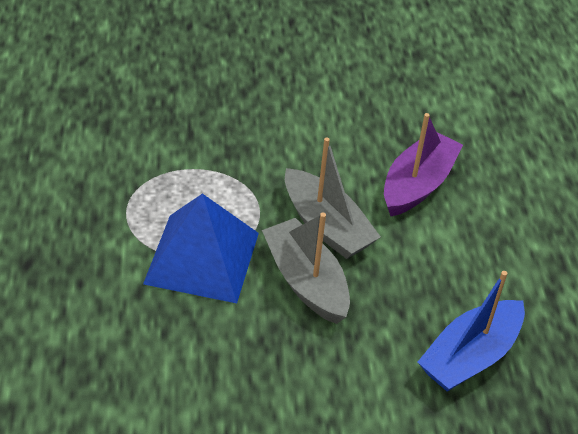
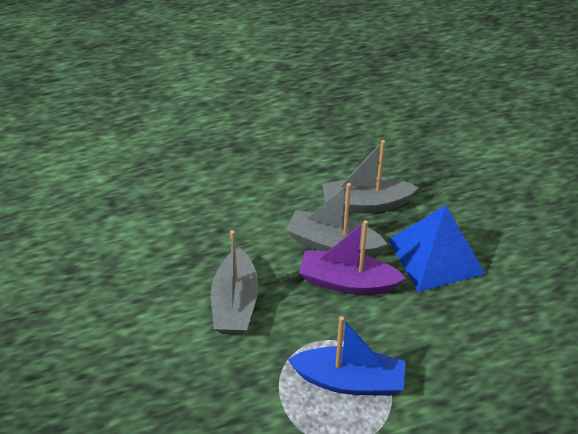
grey boat: [262,213,350,324] [285,137,381,259] = 2 -> [211,230,259,335] [286,183,387,257] [322,140,418,213] = 3

